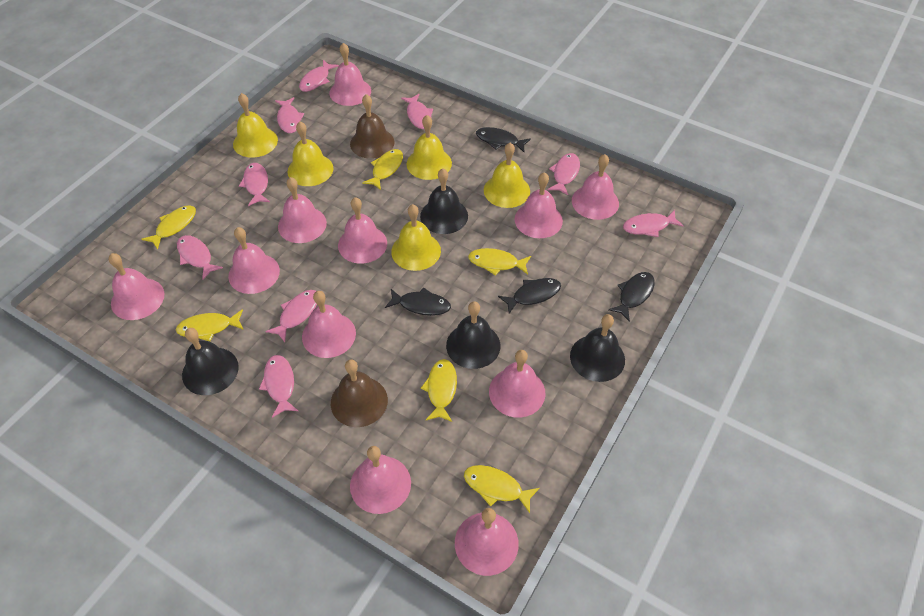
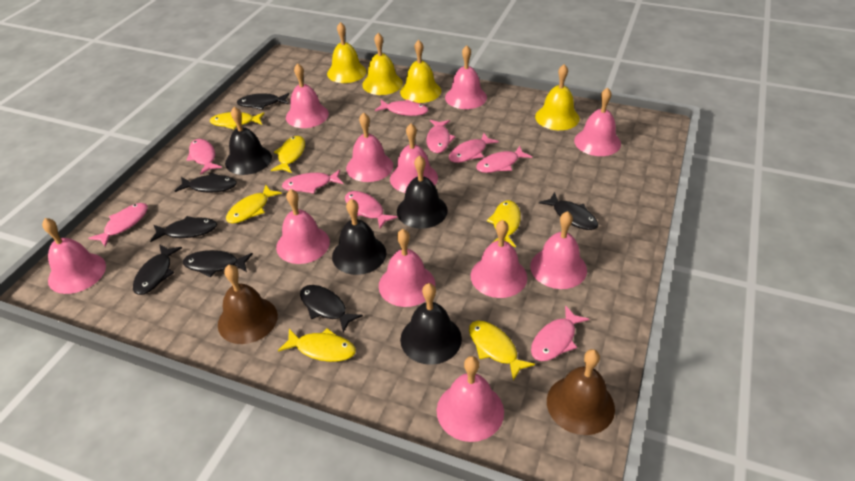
black fish: [385,288,451,316] [476,127,531,152] [498,278,561,314] [608,272,655,322] = 4 -> [133,244,182,295] [150,216,217,242] [175,173,237,193] [183,250,253,277] [237,93,289,110] [300,285,363,332] [539,192,598,230] = 7
yellow bell: [233,93,278,158] [287,122,334,186] [391,204,441,271] [407,115,452,180] [484,143,530,208] = 5 -> [327,22,367,83] [362,33,403,95] [400,40,441,103] [535,64,580,130] = 4

